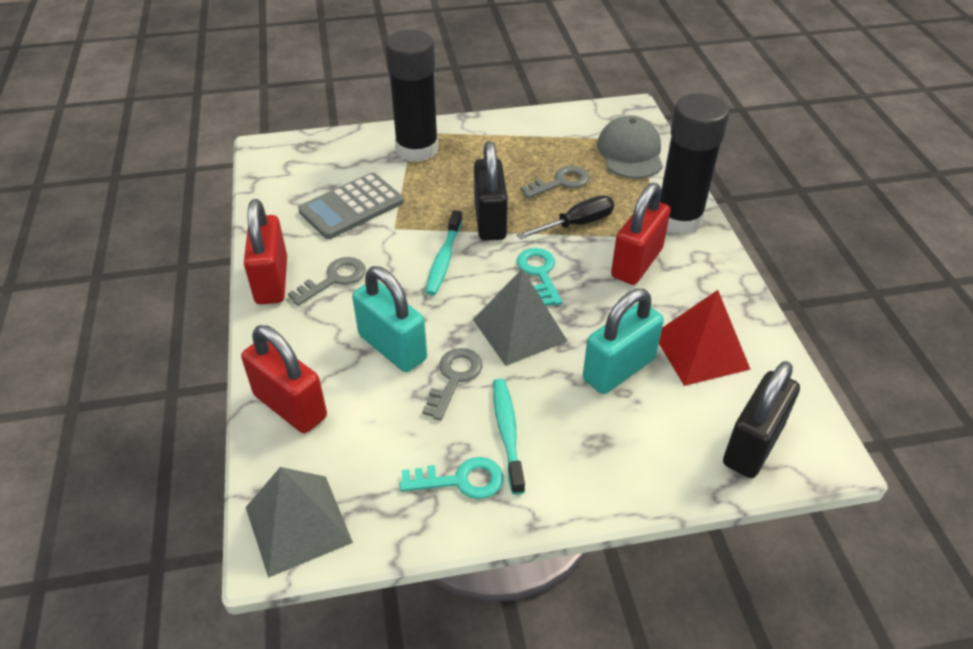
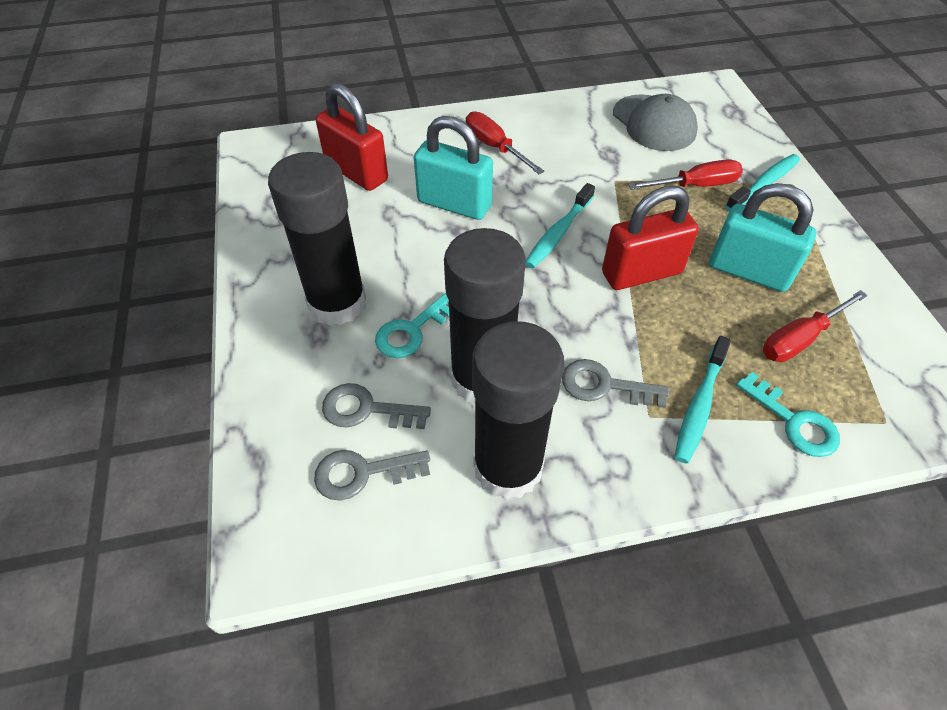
black glue stick: [386,30,439,162] [660,93,729,234] = 2 -> [268,152,366,326] [444,228,526,403] [472,321,564,500] = 3
black padlock: [474,141,508,241] [723,361,800,478] = 2 -> none = 0
black screwdriver: [517,195,614,239] = 1 -> none = 0
grey calculator: [298,173,404,239] = 1 -> none = 0
grey pyramid: [246,467,353,578] [473,269,567,366] = 2 -> none = 0
red padlock: [241,325,327,433] [244,199,287,304] [611,183,671,285] = 3 -> [316,83,388,191] [602,186,699,290] = 2
red pyramid: [659,290,751,386] = 1 -> none = 0
red screwdriver: none = 0 -> [466,111,544,174] [628,159,743,190] [763,290,868,362] = 3
turquoise toothbrush: [426,210,462,296] [493,379,525,495] = 2 -> [525,183,595,268] [674,336,731,464] [726,154,800,211] = 3

